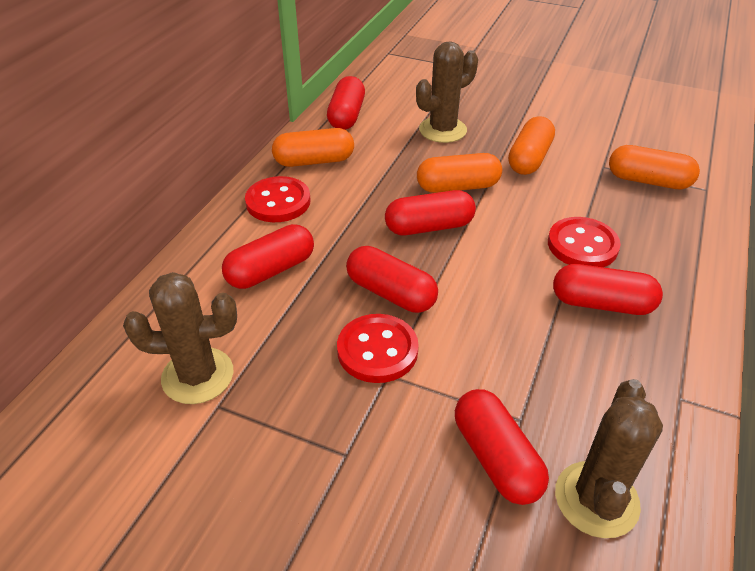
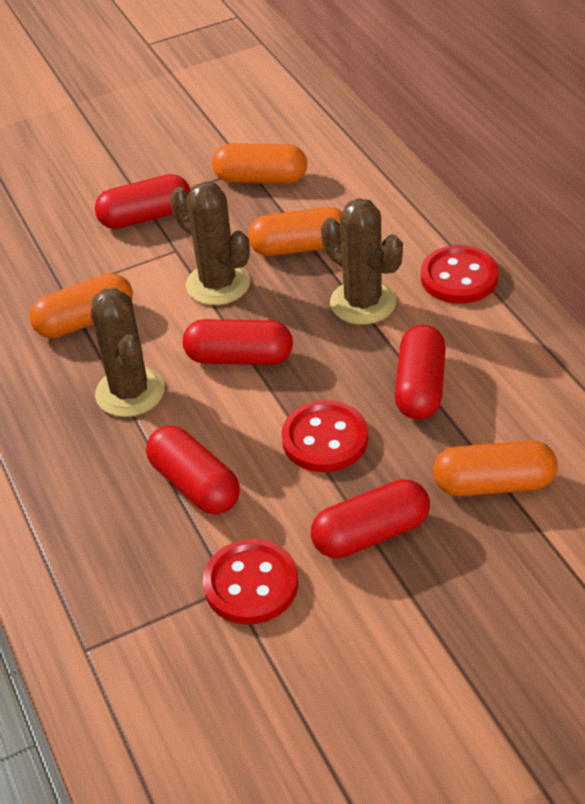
red capsule: [222,224,314,289] [327,76,365,130] [346,246,438,313] [385,190,476,235] [455,389,549,505] [553,264,663,315] = 6 -> [95,174,191,229] [146,425,240,514] [183,319,293,365] [311,479,430,558] [395,325,446,420] = 5

